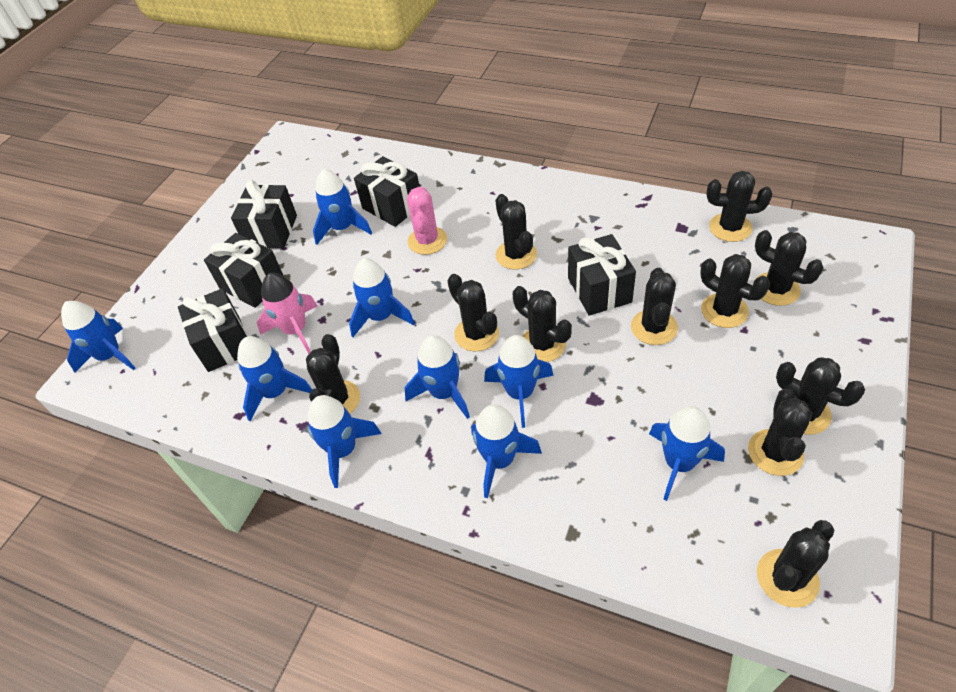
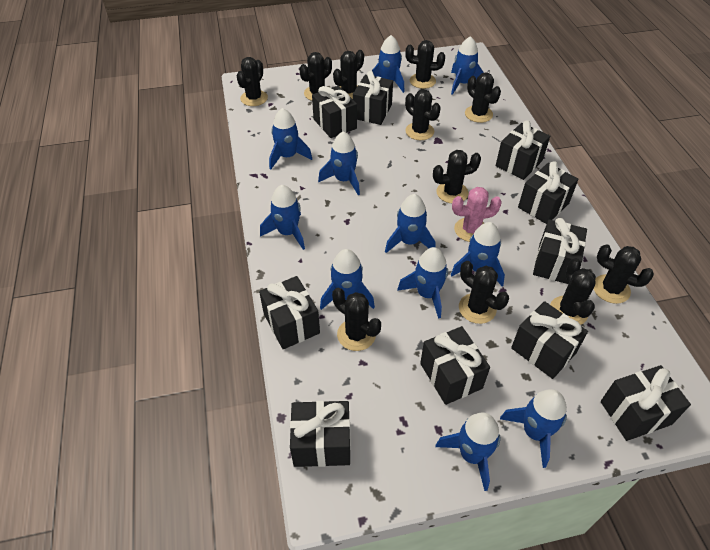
black gift: [178,288,247,372] [204,233,283,308] [231,180,297,249] [354,156,420,227] [568,234,636,316] = 5 -> [259,276,320,349] [290,401,350,467] [312,86,357,138] [353,71,393,125] [420,326,490,405] [495,120,550,180] [511,301,588,379] [518,161,579,224] [533,218,587,284] [601,365,691,441] = 10
blue rocket: [61,301,136,372] [237,336,312,421] [307,395,382,488] [313,169,372,245] [349,258,415,337] [405,335,470,419] [471,404,542,498] [484,335,554,428] [649,406,725,501] = 9 -> [260,185,305,250] [269,108,312,170] [318,132,360,195] [320,249,375,310] [372,35,404,93] [385,194,436,253] [397,247,448,319] [435,413,501,491] [451,36,484,95] [451,222,505,286] [500,389,567,468] = 11
pink rocket: [257,273,317,354] = 1 -> none = 0

